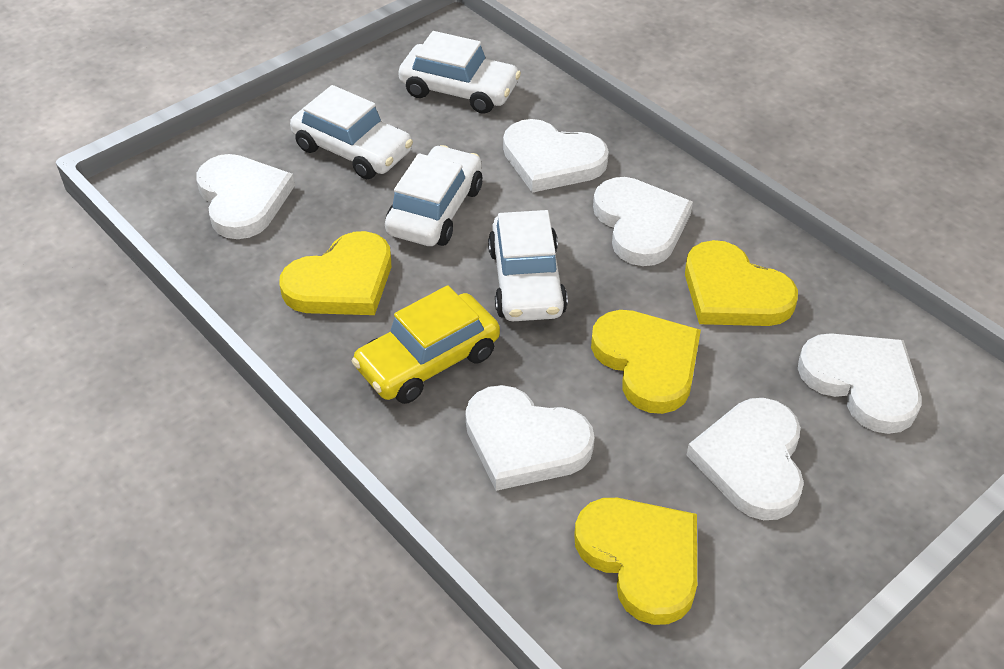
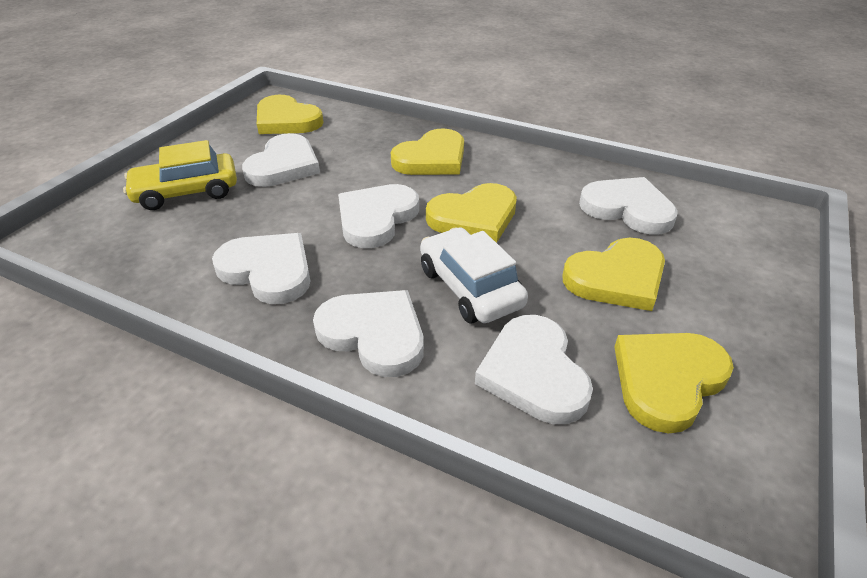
white car: [290,85,413,179] [385,145,482,246] [398,31,521,114] [488,210,568,321] = 4 -> [420,227,528,324] = 1
yellow heart: [279,231,391,315] [574,498,697,625] [591,310,701,414] [685,240,798,326] = 4 -> [257,95,324,134] [391,128,464,175] [426,183,517,243] [562,238,665,311] [614,333,734,434] = 5

